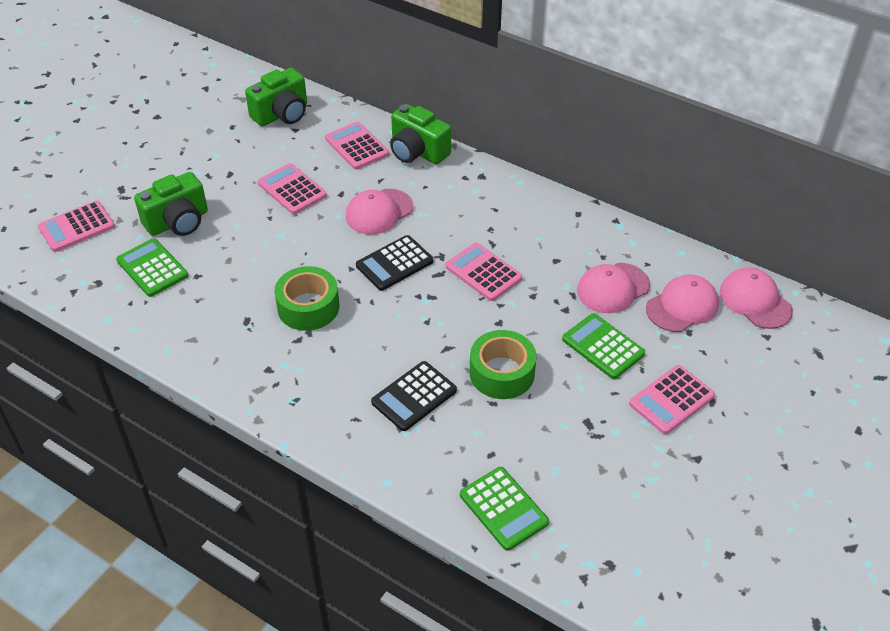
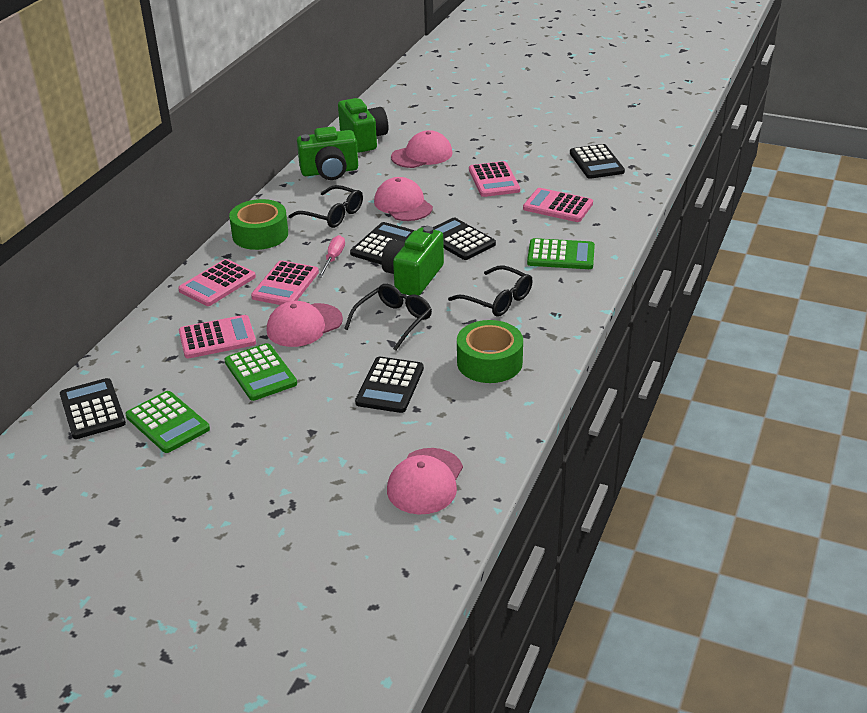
black calculator: [356,235,433,291] [371,361,457,431] = 2 -> [60,378,126,439] [350,222,415,265] [355,356,424,413] [433,218,496,260] [570,144,625,179] = 5
black glasses: none = 0 -> [289,185,363,228] [344,284,432,351] [448,265,533,317] = 3
pink screwdriver: none = 0 -> [318,235,345,278] = 1

